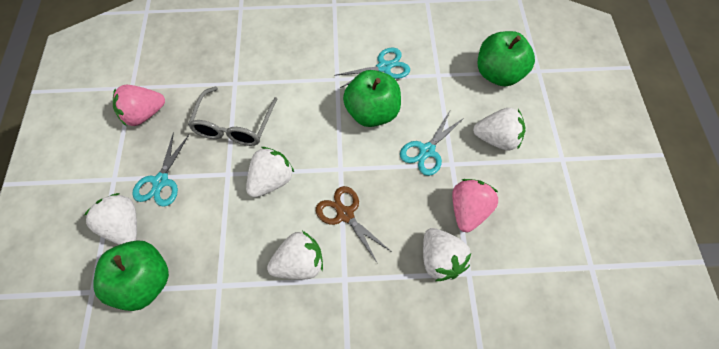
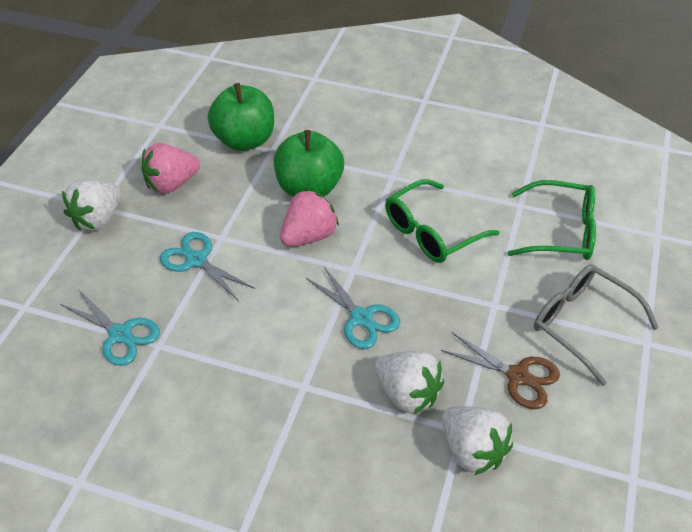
green apple: [93,241,169,311] [343,70,401,127] [478,31,535,87] = 3 -> [208,83,274,151] [274,130,344,197] = 2
green glasses: none = 0 -> [385,179,499,263] [507,180,596,260] = 2
white strawberry: [84,193,137,245] [246,147,294,198] [267,231,323,280] [423,228,471,281] [473,108,525,151] = 5 -> [62,180,121,231] [374,351,444,415] [442,406,513,475] = 3

